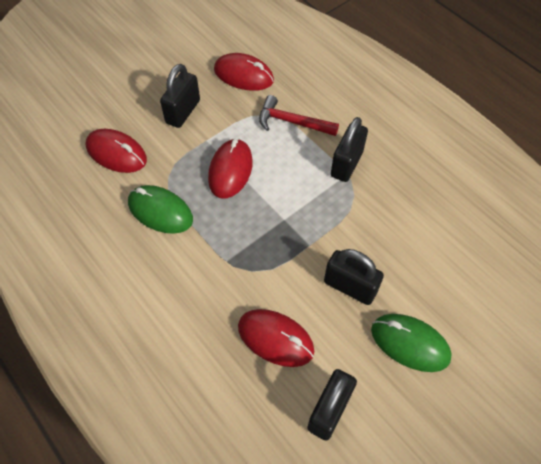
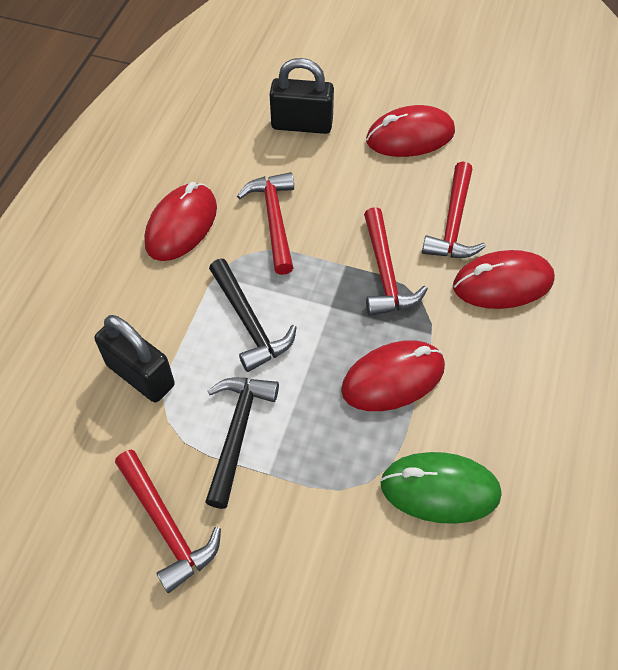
black hammer: none = 0 -> [205,378,279,509] [209,259,297,372] = 2
black padlock: [160,64,200,128] [307,369,357,441] [324,249,384,305] [331,117,368,182] = 4 -> [94,315,175,403] [270,58,334,134] = 2
green mouse: [128,185,193,234] [371,314,452,372] = 2 -> [380,452,501,524] = 1
red hammer: [259,95,339,136] = 1 -> [115,449,221,593] [237,172,294,275] [364,207,428,316] [422,161,486,258] = 4

